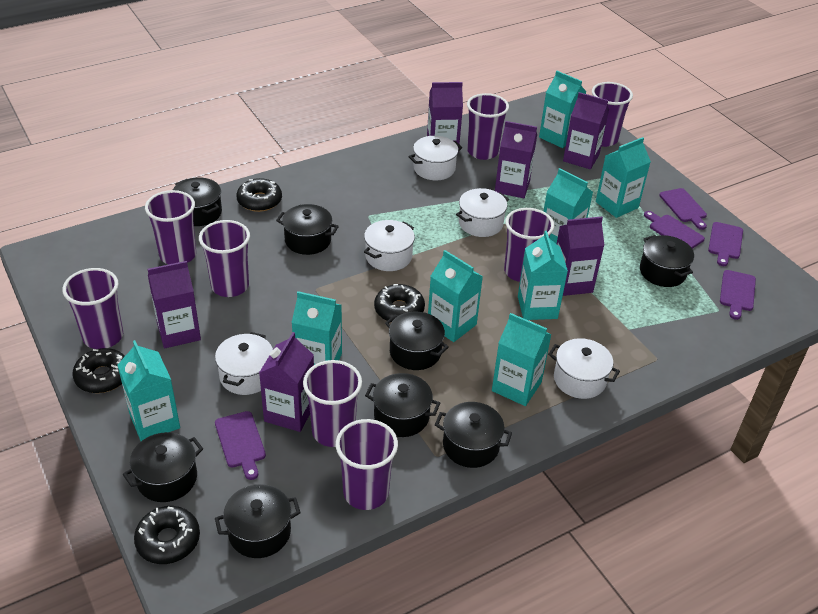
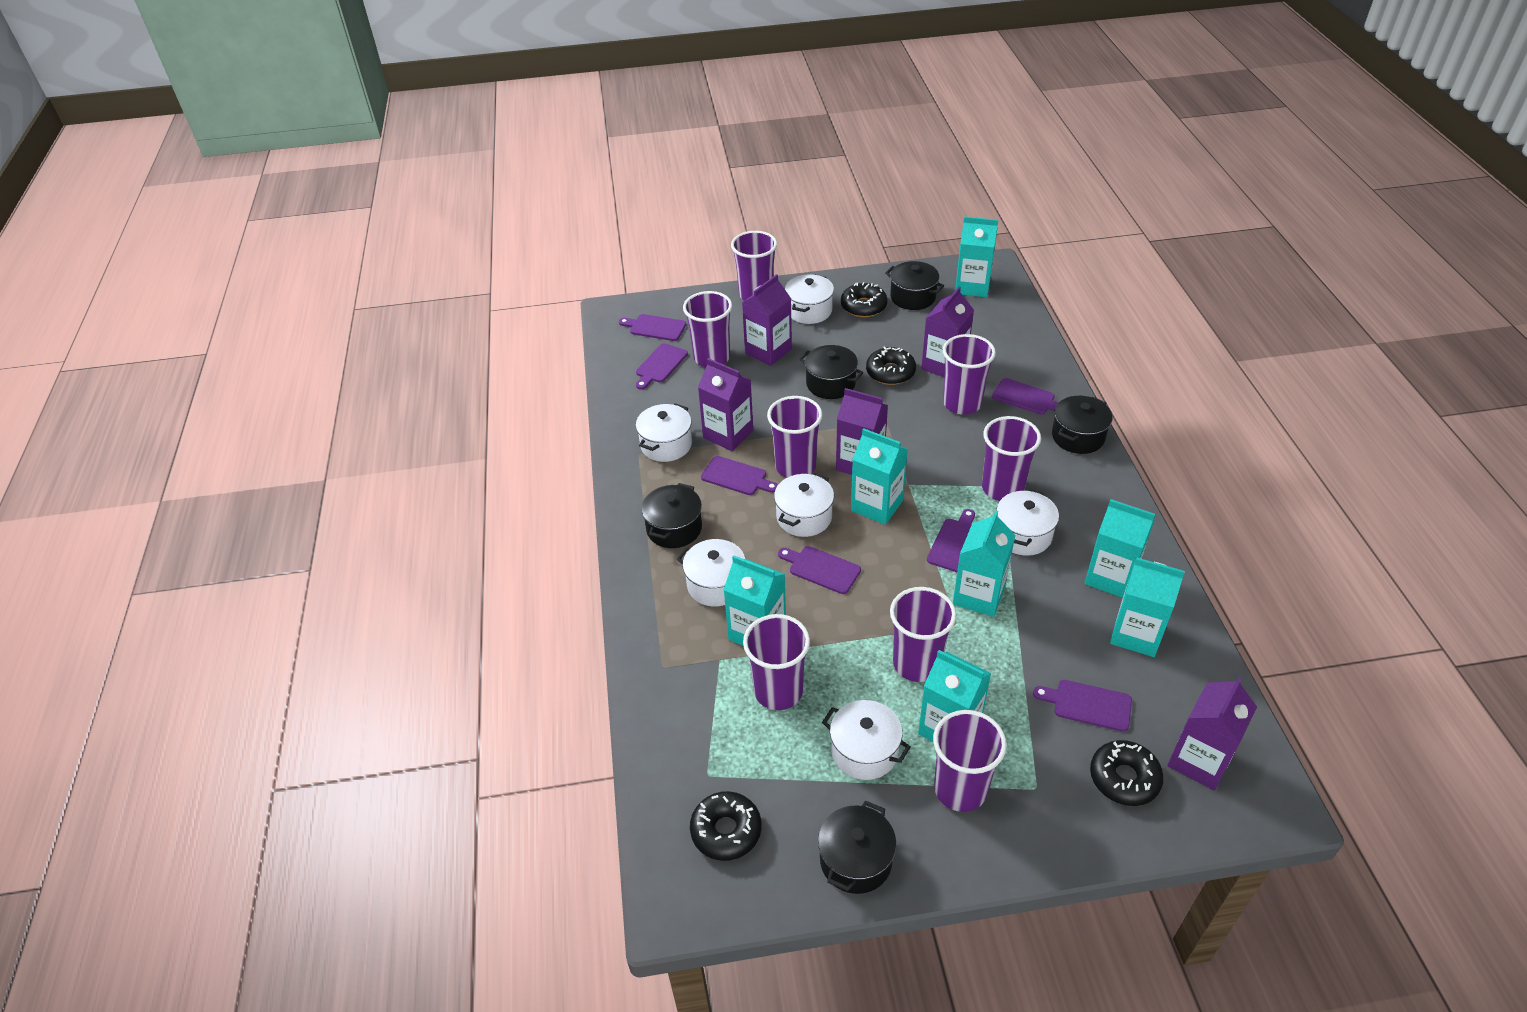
black pot: [123,432,203,502] [173,177,222,226] [215,484,301,558] [276,204,339,255] [365,373,440,437] [385,312,449,370] [435,402,512,468] [640,235,694,287] = 8 -> [641,483,702,548] [800,345,863,399] [818,800,897,894] [885,261,944,310] [1052,396,1112,454] = 5
purple carton: [148,261,201,348] [259,332,314,432] [427,82,463,152] [495,121,537,198] [557,217,604,296] [563,92,609,169] = 6 -> [698,358,753,451] [742,274,792,366] [836,388,888,475] [921,287,974,377] [1167,676,1257,790] = 5
purple cutting board: [215,411,266,480] [644,211,705,249] [659,188,707,230] [708,222,743,266] [720,270,756,320] = 5 -> [619,314,686,341] [636,343,688,390] [701,456,778,495] [778,546,861,594] [927,509,975,572] [992,378,1059,415] [1033,680,1132,732] = 7
turquoise carton: [118,340,180,441] [291,291,342,365] [428,250,483,342] [492,313,552,406] [518,231,568,320] [539,71,586,148] [543,168,593,244] [596,137,651,218] = 8 -> [723,555,786,646] [851,428,908,525] [918,650,991,742] [953,511,1015,617] [955,216,998,297] [1085,499,1155,598] [1110,558,1185,657] = 7
white pot: [215,332,273,395] [364,220,415,271] [408,136,462,180] [456,188,509,237] [548,338,620,399] = 5 -> [636,403,692,462] [677,539,745,606] [774,473,834,537] [785,274,834,324] [822,700,911,780] [996,489,1059,556] = 6

